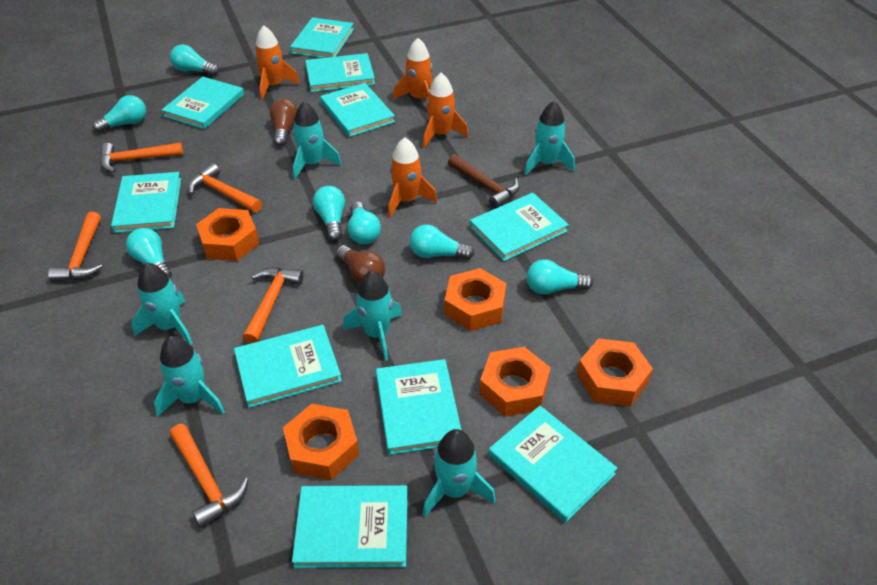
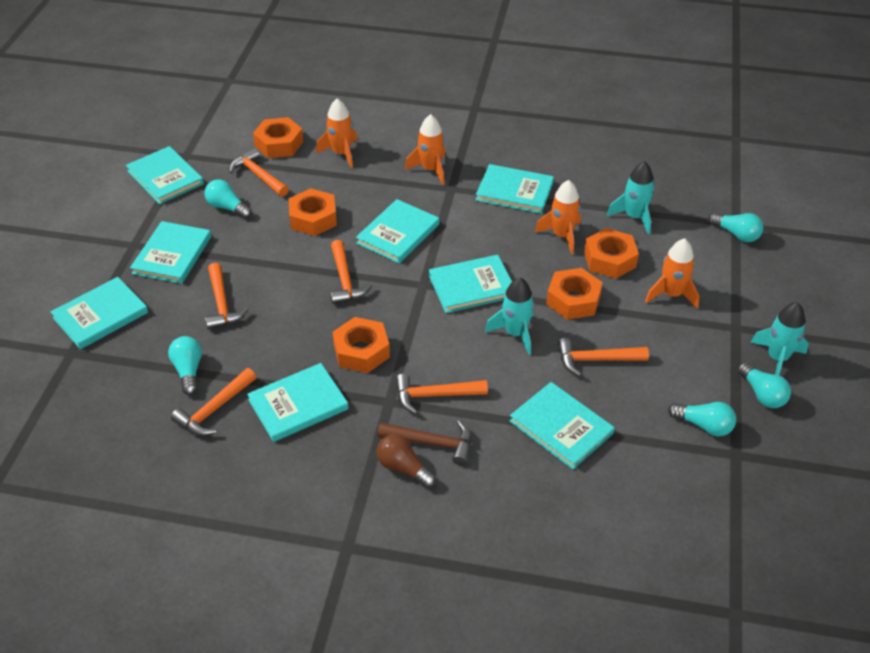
brown light bulb: [270,99,297,146] [336,245,385,284] = 2 -> [377,434,436,488] = 1
orange hammer: [48,212,103,282] [100,143,184,173] [170,424,249,528] [188,163,262,213] [243,267,303,344] = 5 -> [171,368,256,436] [205,263,249,330] [230,148,289,197] [330,240,372,304] [396,374,488,414] [558,338,649,377] = 6
turquoise book: [111,172,181,233] [162,77,244,129] [234,325,342,408] [290,17,354,58] [292,485,408,568] [305,53,375,92] [320,83,395,137] [376,359,461,455] [470,193,569,261] [489,406,617,523] = 10 -> [51,277,148,349] [126,146,204,204] [130,221,211,284] [247,363,349,442] [356,199,439,263] [429,255,512,313] [476,164,554,214] [510,382,615,469] = 8
turquoise light bulb: [92,95,146,133] [126,228,172,278] [170,44,219,76] [313,186,345,241] [348,202,381,244] [410,224,475,260] [526,259,593,295] = 7 -> [168,336,202,395] [204,179,252,219] [668,402,736,437] [708,213,763,242] [737,362,791,408] = 5
turquoise rocket: [131,263,193,345] [154,336,225,417] [293,101,342,180] [343,270,402,361] [423,429,495,517] [524,101,575,175] = 6 -> [485,277,534,355] [607,161,655,234] [750,302,809,375] = 3

